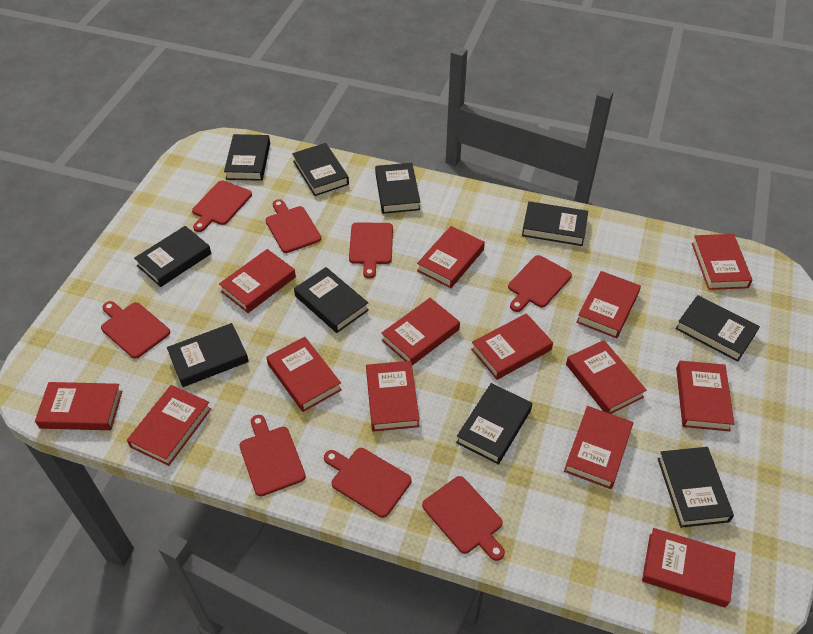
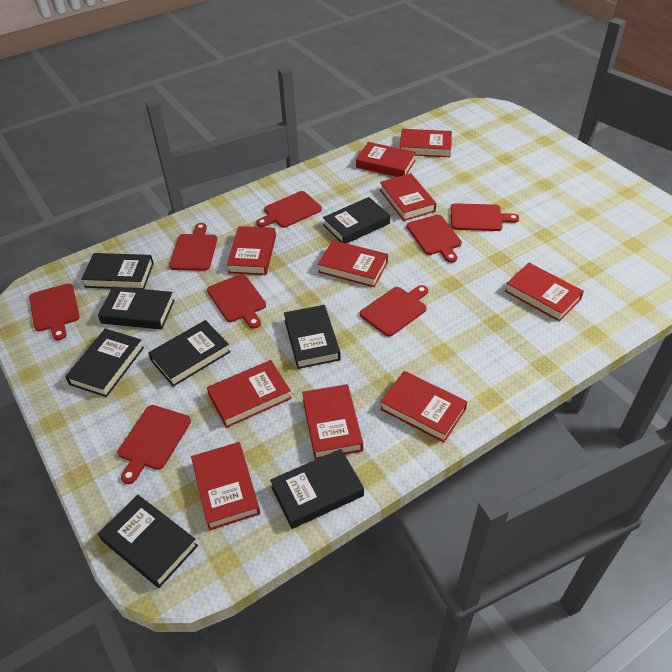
black book: [134,226,211,287] [167,323,249,387] [224,134,270,181] [292,143,349,196] [294,267,369,333] [375,163,420,214] [456,383,532,464] [522,201,588,246] [657,447,734,528] [676,295,760,362] = 10 -> [65,329,144,397] [81,253,154,289] [98,286,175,330] [98,495,198,588] [148,320,231,387] [270,449,364,529] [284,305,341,369] [323,197,390,244] = 8
red book: [35,382,122,430] [127,385,211,466] [219,249,296,313] [266,337,342,412] [366,361,419,432] [381,298,460,365] [417,226,485,288] [471,313,553,380] [564,406,633,489] [566,340,647,414] [576,271,641,338] [642,528,735,608] [676,361,734,431] [692,234,753,290] = 14 -> [191,442,260,530] [207,360,292,428] [227,226,276,275] [302,384,363,460] [318,240,388,287] [356,142,416,177] [380,173,436,221] [380,371,467,443] [400,129,452,157] [505,263,584,322] = 10

